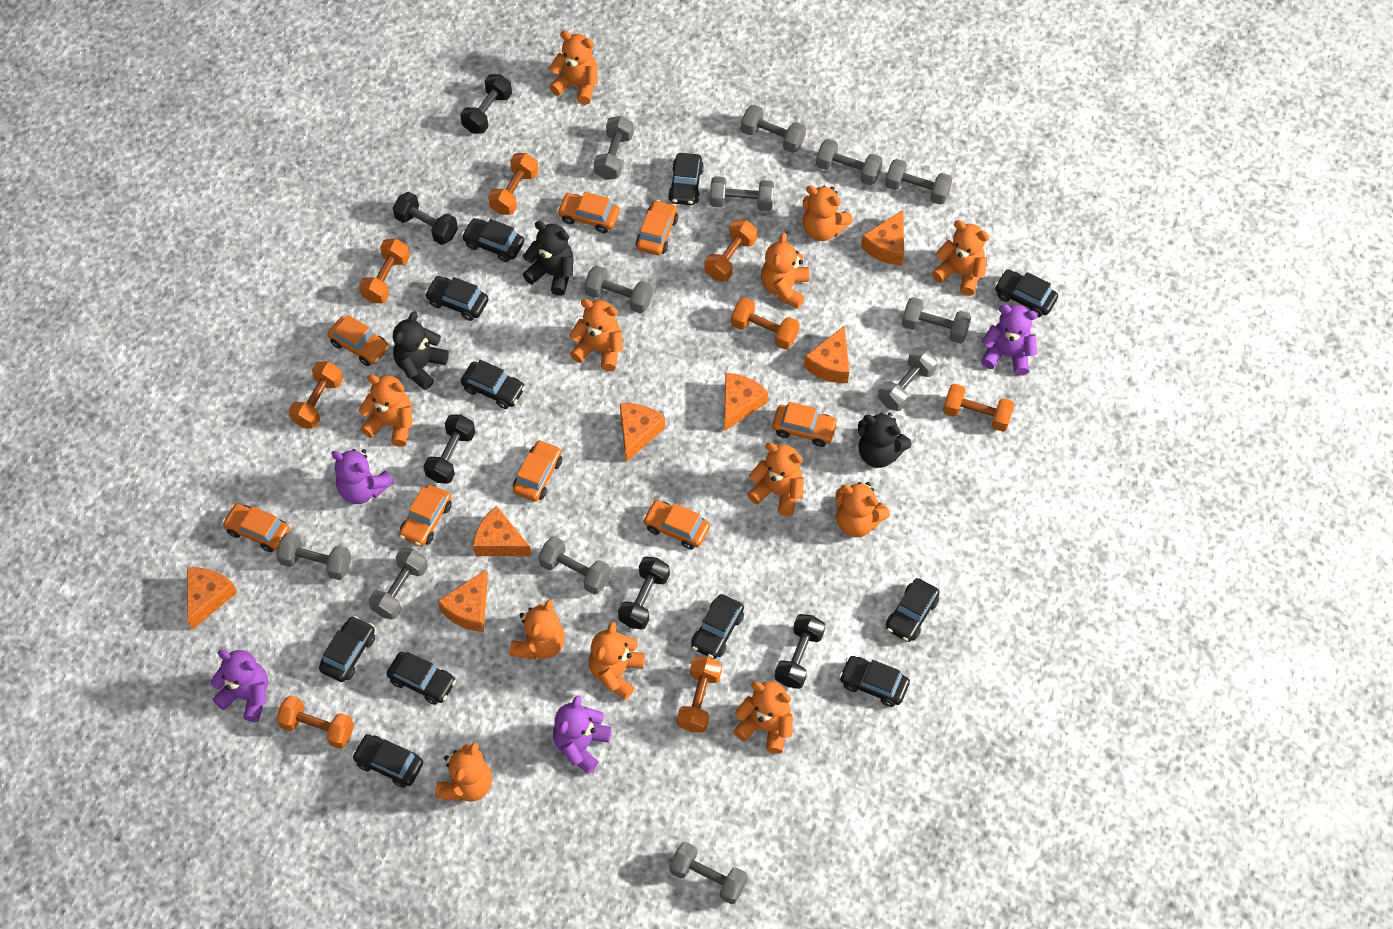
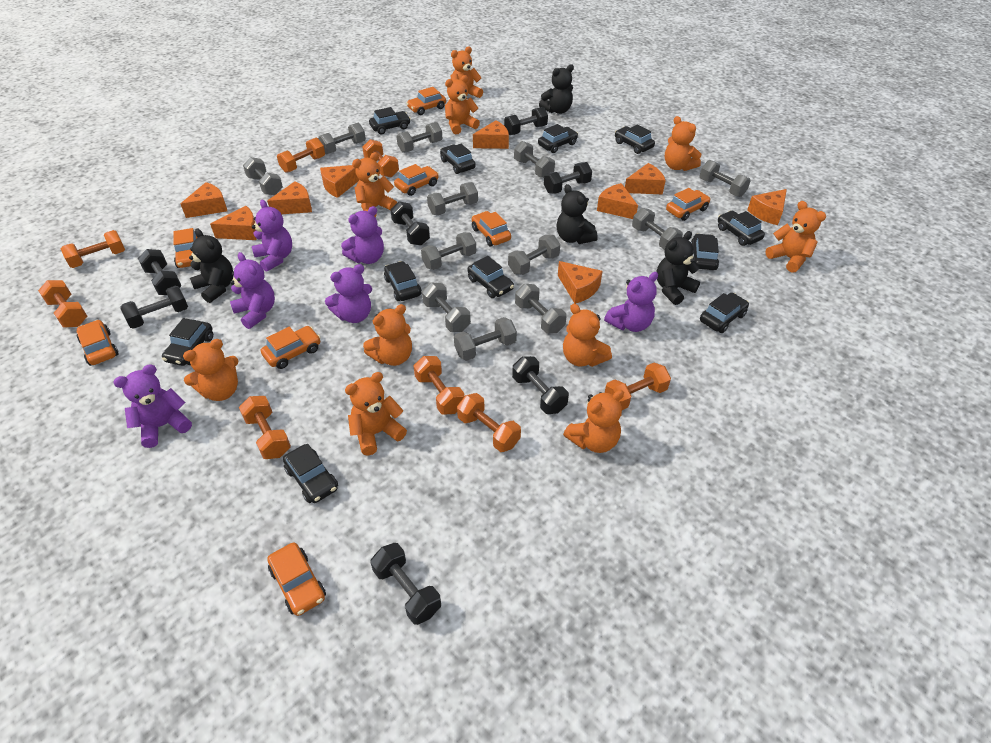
black dumbbell: [393,192,458,245] [423,414,475,484] [460,74,512,134] [618,557,670,629] [775,614,825,689] = 5 -> [120,286,188,329] [138,249,181,295] [370,543,441,625] [390,201,430,246] [504,107,548,135] [512,356,569,414] [544,162,592,194] = 7
black teddy bear: [393,312,449,390] [523,221,573,296] [858,412,912,468] = 3 -> [189,228,233,303] [539,64,574,114] [557,184,598,244] [657,231,700,305] = 4
orange cheese: [187,567,237,630] [438,570,488,632] [473,506,532,556] [620,403,665,462] [724,373,768,431] [804,325,849,383] [861,209,904,266] = 7 -> [181,182,227,218] [210,206,257,240] [267,181,312,214] [320,165,359,198] [473,120,509,149] [558,261,602,304] [597,183,638,219] [625,163,666,195] [747,189,787,225] = 9
orange teddy bear: [359,375,413,447] [435,742,492,802] [509,599,565,660] [549,31,598,105] [569,299,623,371] [589,622,645,700] [733,681,793,754] [747,443,804,517] [761,233,809,309] [802,186,853,241] [836,482,890,537] [932,220,989,296] = 12 -> [183,339,239,401] [345,372,407,456] [352,152,397,217] [363,304,412,366] [445,75,480,134] [451,46,483,100] [563,304,612,367] [563,390,624,453] [665,116,701,171] [765,201,826,273] = 10
purple teddy bear: [210,650,268,722] [331,449,394,504] [553,695,611,774] [981,305,1038,375] = 4 -> [113,364,192,448] [230,252,275,329] [252,200,292,272] [325,264,372,323] [341,206,384,264] [604,272,658,332] = 6

